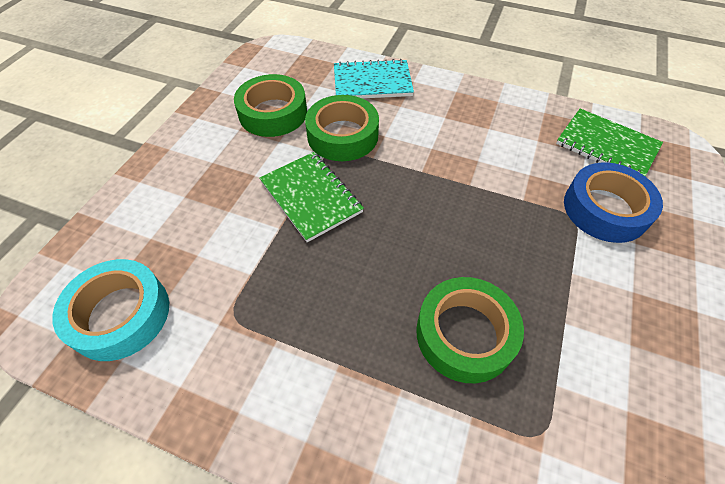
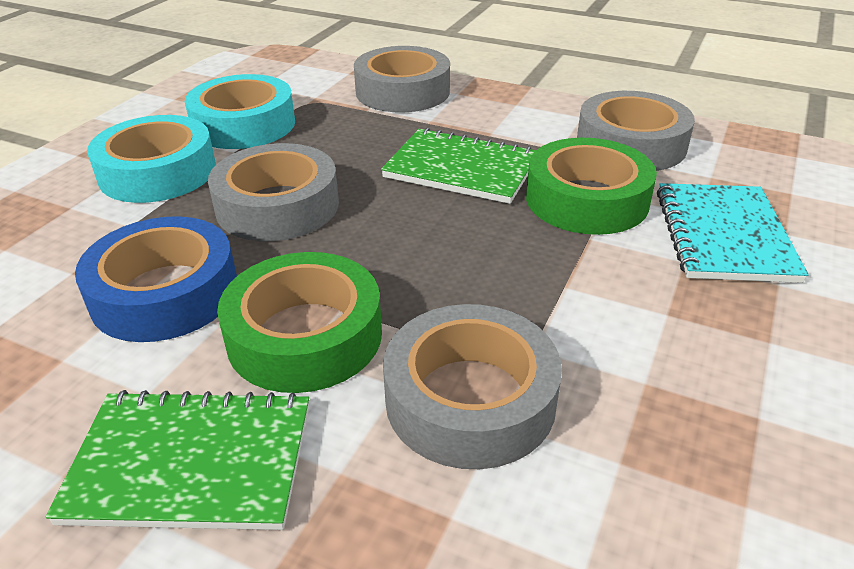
green tape: [234,74,307,137] [305,95,379,161] [416,277,524,383] = 3 -> [217,252,382,393] [526,138,657,235] = 2
grey tape: none = 0 -> [208,143,339,241] [354,46,450,112] [383,304,562,469] [577,91,695,171] = 4
turquoise tape: [52,259,169,361] = 1 -> [87,115,216,203] [185,74,295,149] = 2

